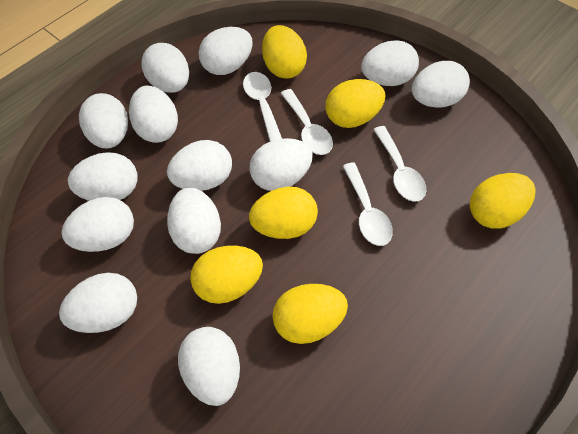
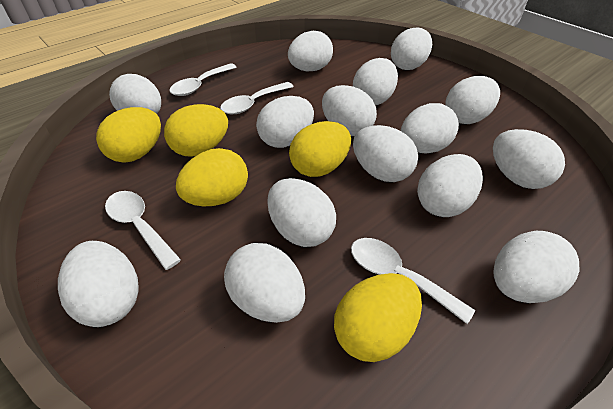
white egg: [59,273,137,333] [61,197,134,252] [68,152,137,201] [79,93,128,149] [129,86,178,143] [141,43,189,93] [167,140,232,191] [167,187,221,254] [178,327,240,406] [198,27,253,75] [250,138,313,191] [361,40,419,86] [412,61,470,108] = 13 -> [58,241,139,327] [109,74,161,114] [224,243,305,323] [256,96,314,148] [267,178,336,247] [288,31,333,71] [322,85,377,136] [353,58,398,105] [353,125,418,182] [391,27,432,70] [401,103,459,154] [417,154,483,217] [445,76,500,124] [493,129,565,189] [493,231,580,303] = 15
yellow egg: [190,246,263,304] [249,187,318,239] [262,25,307,78] [272,284,348,344] [325,79,385,128] [470,173,536,229] = 6 -> [96,107,161,163] [164,104,228,157] [176,148,248,207] [289,121,351,177] [334,273,422,362] = 5

